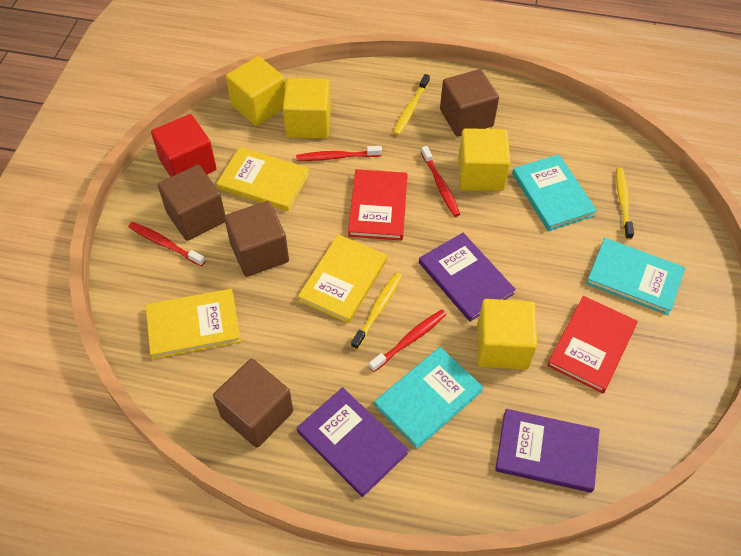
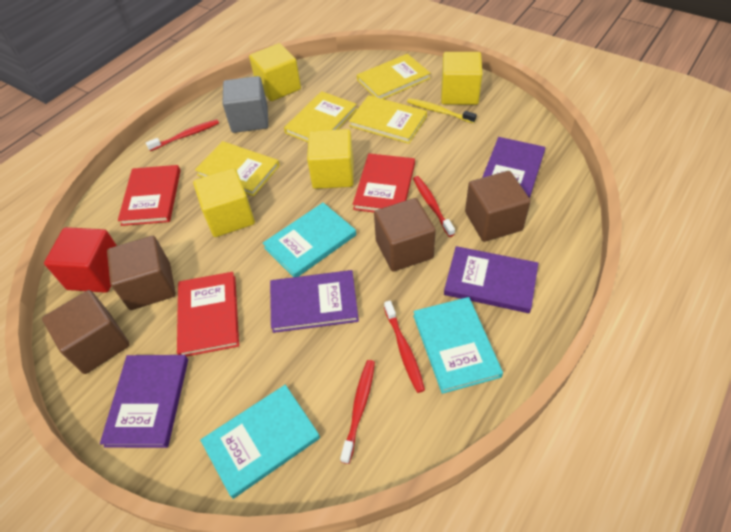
grey cube: none = 0 -> [222,76,268,133] = 1
purple book: [297,387,408,497] [419,233,516,321] [495,409,600,493] = 3 -> [100,355,188,448] [270,270,359,333] [444,246,538,313] [482,137,545,198] = 4
red book: [348,169,408,240] [547,296,638,393] = 2 -> [118,165,180,226] [177,272,239,357] [353,153,415,213] = 3
yellow book: [146,289,241,359] [216,147,310,211] [298,234,387,323] = 3 -> [195,141,280,196] [284,91,357,142] [349,95,427,144] [357,54,430,99] = 4
yellow toothbrush: [351,272,402,350] [393,74,430,135] [616,167,634,240] = 3 -> [407,98,477,123] = 1

